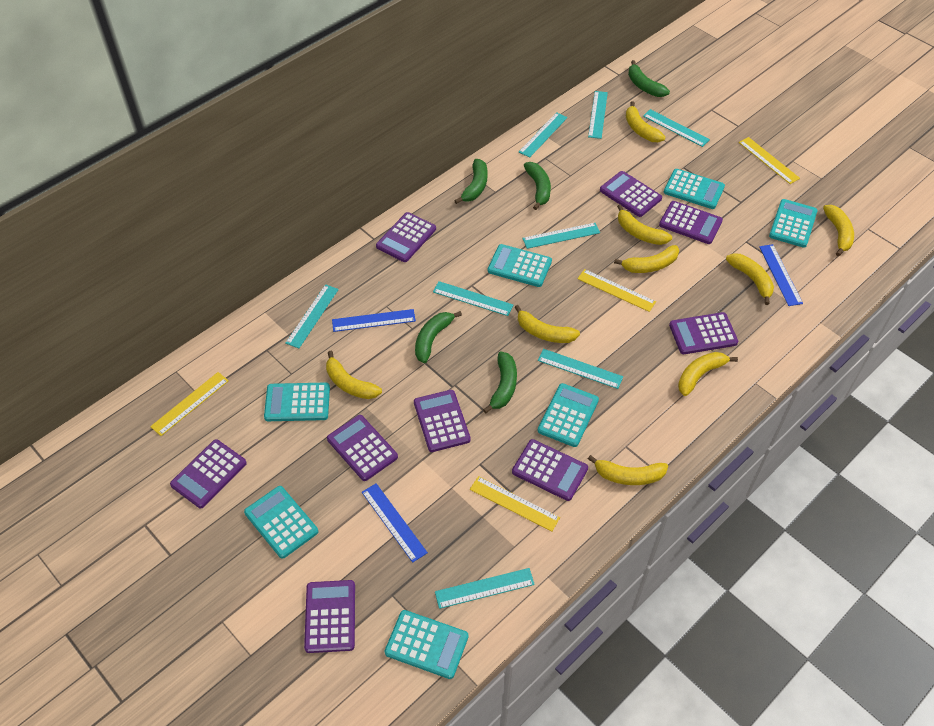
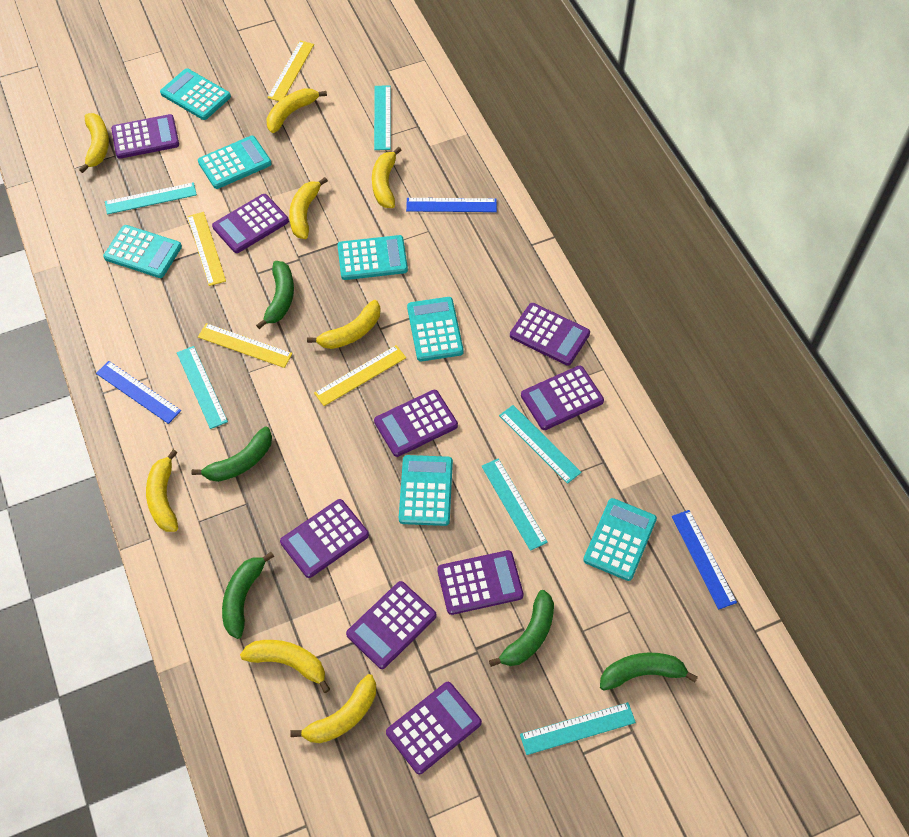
turquoise ruler: [285,284,339,348] [433,281,513,316] [435,568,535,609] [519,112,567,158] [522,223,600,249] [538,349,623,389] [588,91,608,139] [643,109,710,147] = 8 -> [105,182,197,214] [177,346,228,429] [374,85,391,150] [481,458,548,551] [499,405,582,484] [520,702,636,755] = 6
yellow banana: [326,351,382,399] [514,305,580,343] [588,455,668,485] [614,245,679,273] [617,204,672,245] [626,101,665,142] [678,352,738,396] [726,253,774,305] [823,205,854,256] = 9 -> [79,113,109,173] [146,450,178,532] [240,640,330,693] [266,88,327,133] [289,177,328,239] [290,674,376,743] [307,300,381,349] [372,147,402,208] = 8

